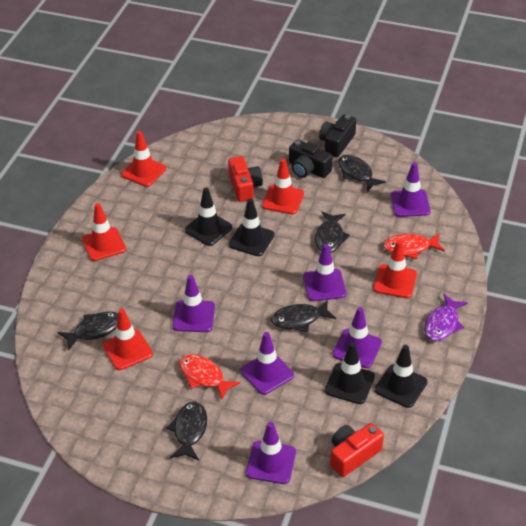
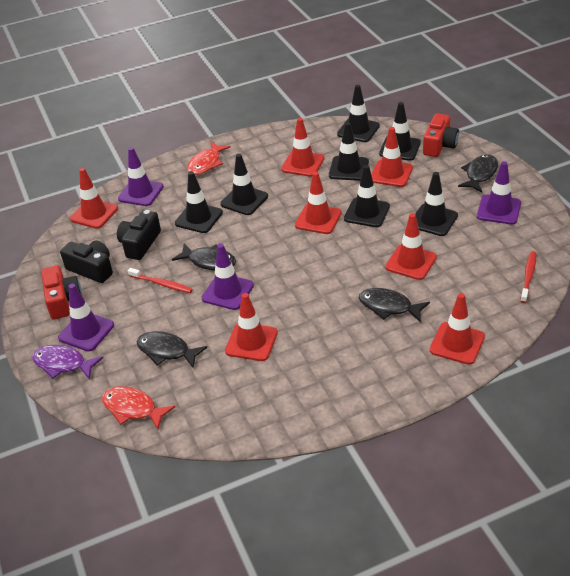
black fish: [57,312,118,351] [167,402,207,460] [271,299,336,332] [315,211,350,253] [338,155,386,192] = 5 -> [137,331,207,368] [172,243,236,271] [359,288,430,323] [458,154,498,193] = 4
black traffic cone: [185,188,232,246] [228,198,274,256] [325,342,375,404] [375,345,428,408] = 4 -> [175,171,223,233] [220,154,268,215] [329,122,369,181] [337,85,380,142] [344,165,390,227] [379,102,421,161] [415,172,458,236] = 7
purple traffic cone: [172,275,215,332] [240,332,294,395] [246,422,296,484] [303,244,346,301] [333,307,382,368] [390,162,431,217] = 6 -> [58,284,114,351] [118,147,164,206] [201,244,254,310] [477,161,521,225] = 4
red toothbrush: none = 0 -> [128,268,193,293] [520,251,536,303] = 2
red traffic cone: [82,203,126,261] [102,309,153,370] [121,131,166,187] [262,159,304,214] [373,240,417,298] = 5 -> [70,168,118,229] [225,293,278,361] [281,118,325,177] [295,172,342,234] [371,127,413,187] [385,213,437,280] [430,293,485,365] = 7

